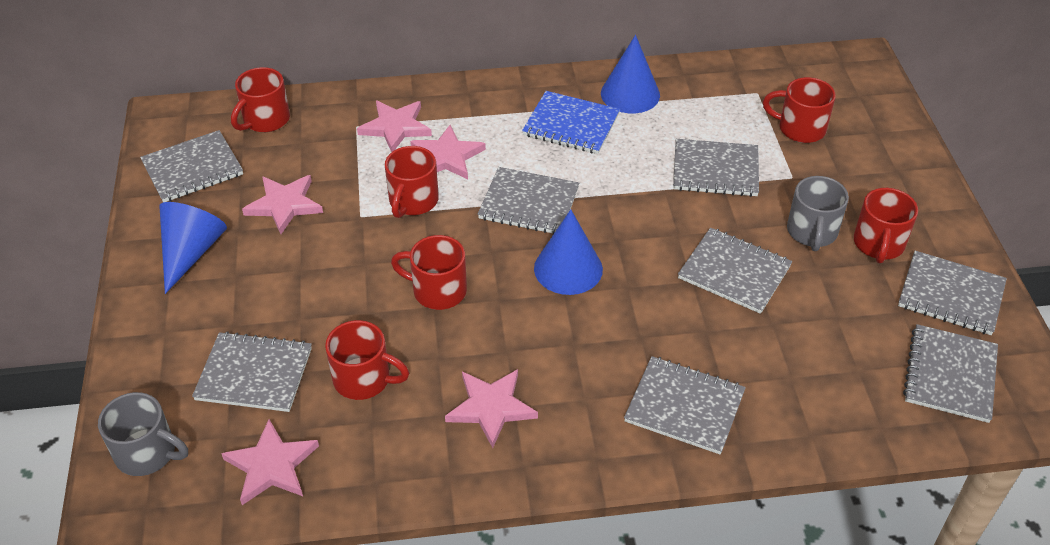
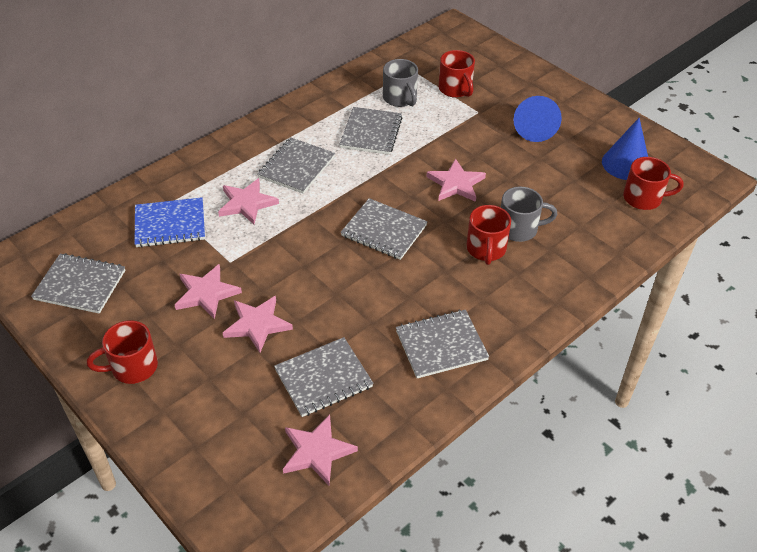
blue cone: [159,202,227,294] [534,209,603,295] [601,35,660,113] = 3 -> [513,96,562,142] [602,118,648,180] = 2
grey notebook: [140,130,243,202] [192,331,312,412] [478,167,579,234] [624,356,746,454] [673,139,759,197] [678,228,792,314] [898,251,1007,335] [903,324,998,423] = 8 -> [31,253,125,314] [257,137,335,194] [274,337,374,417] [339,107,402,155] [341,198,428,260] [396,310,489,378] = 6
red mug: [231,67,290,132] [325,320,409,400] [385,146,439,218] [391,235,467,310] [763,77,836,143] [854,188,918,263] = 6 -> [87,320,158,384] [439,50,475,98] [466,205,511,265] [623,157,683,210] = 4

